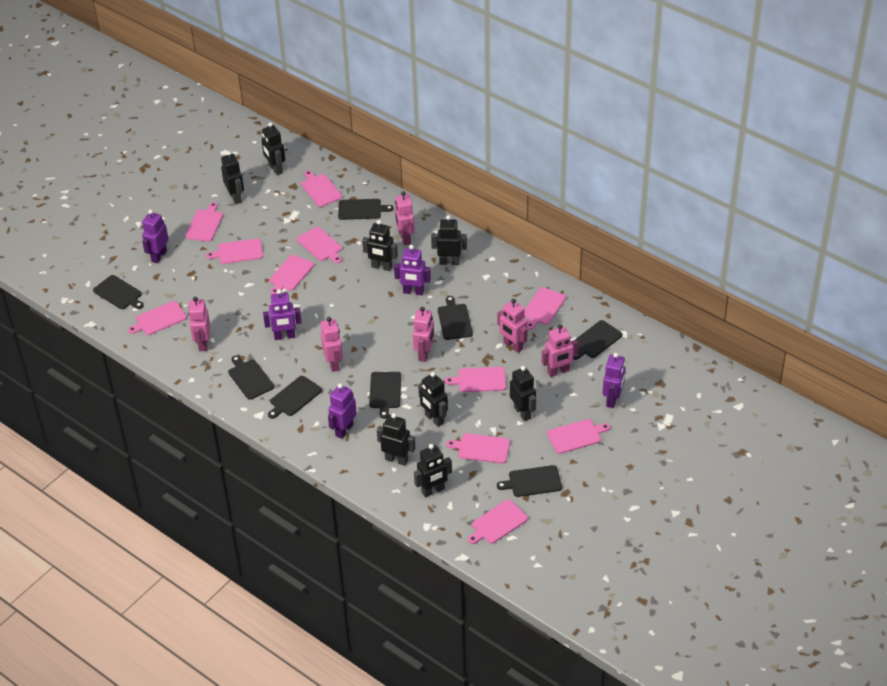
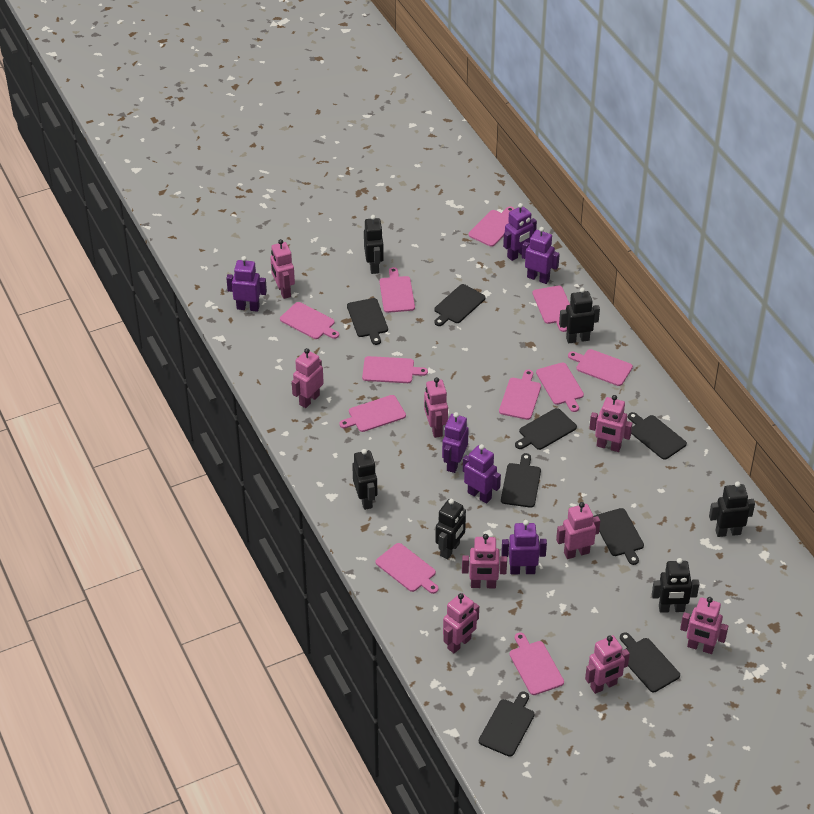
black robot: [221,151,244,204] [261,122,285,175] [362,220,398,271] [377,413,415,466] [414,444,452,497] [418,372,448,427] [431,215,467,265] [510,366,536,421] = 8 -> [352,449,377,510] [364,215,384,274] [435,499,466,559] [559,288,600,343] [652,558,699,613] [709,481,755,537] = 6
pink robot: [188,297,210,351] [321,317,343,372] [395,191,415,245] [413,307,434,362] [498,299,527,353] [542,324,578,377] = 6 -> [270,239,295,299] [292,348,324,408] [424,377,448,438] [443,593,479,653] [462,534,507,588] [556,502,600,559] [585,635,630,694] [589,395,633,452] [680,597,728,654] = 9
purple robot: [142,210,169,263] [263,289,302,340] [328,383,357,439] [394,245,431,295] [603,353,626,408] = 5 -> [226,256,267,312] [442,412,469,473] [463,444,501,504] [501,520,547,574] [503,203,537,261] [522,227,560,284] = 6

